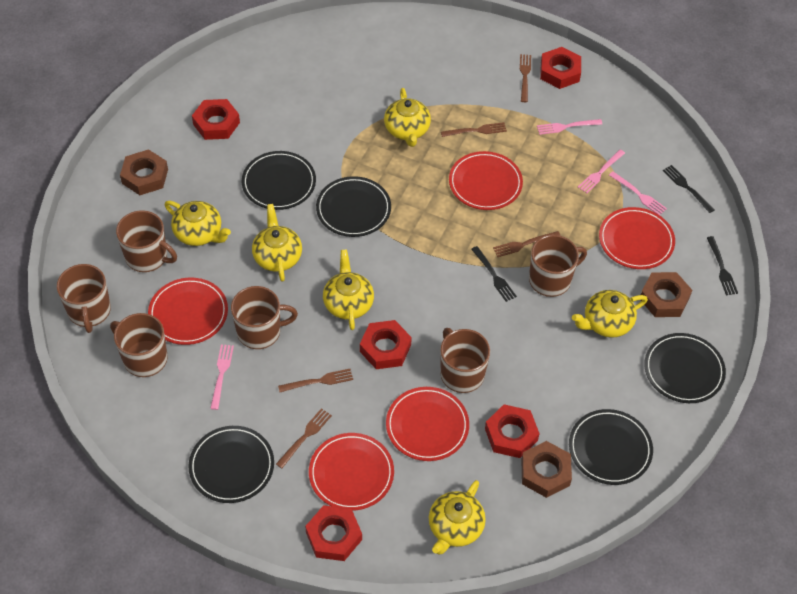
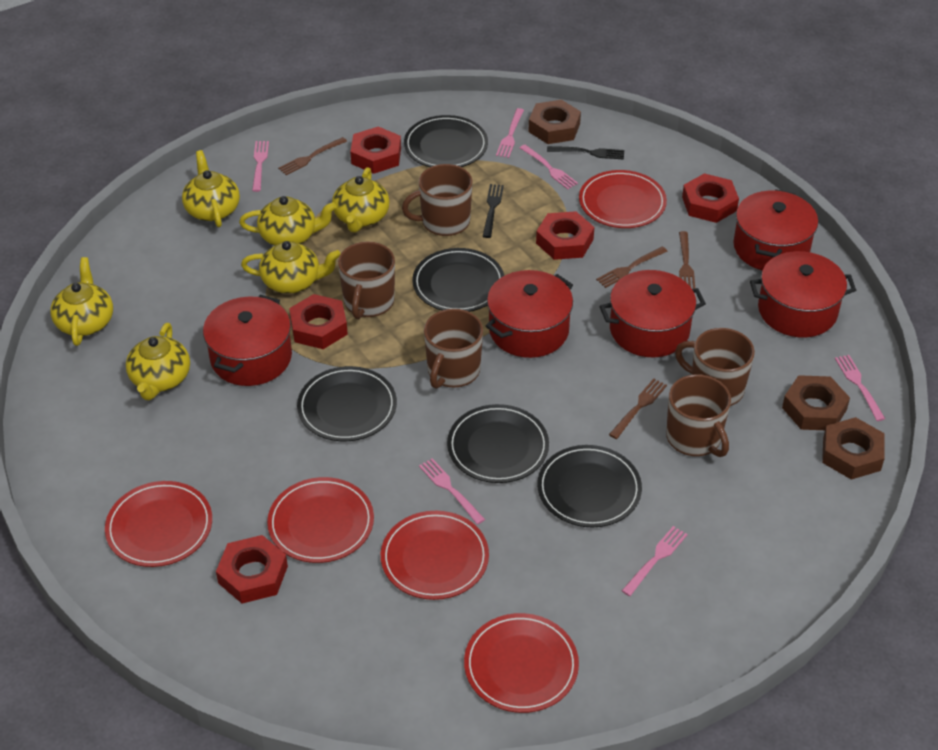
black fork: [471,246,517,302] [663,165,715,213] [707,236,738,295] = 3 -> [482,184,504,238] [547,146,624,160] = 2
brown fork: [276,408,332,468] [278,369,353,392] [441,122,507,137] [493,231,561,257] [520,54,531,102] = 5 -> [278,137,347,175] [596,246,668,288] [609,379,667,439] [679,231,695,289] = 4
brown mug: [57,264,111,333] [110,313,168,377] [116,210,177,272] [231,286,298,349] [440,328,490,393] [529,235,587,297] = 6 -> [338,242,395,319] [402,164,473,236] [424,309,483,389] [666,374,731,457] [675,328,755,406] = 5
pink fork: [210,344,234,410] [537,119,602,135] [577,149,625,194] [609,171,667,215] = 4 -> [252,141,269,192] [419,458,485,525] [496,108,524,158] [520,145,578,189] [622,526,688,596] [835,355,885,421] = 6
red pot: none = 0 -> [203,295,292,386] [486,270,573,358] [599,270,706,357] [733,189,818,271] [750,251,856,337] = 5

